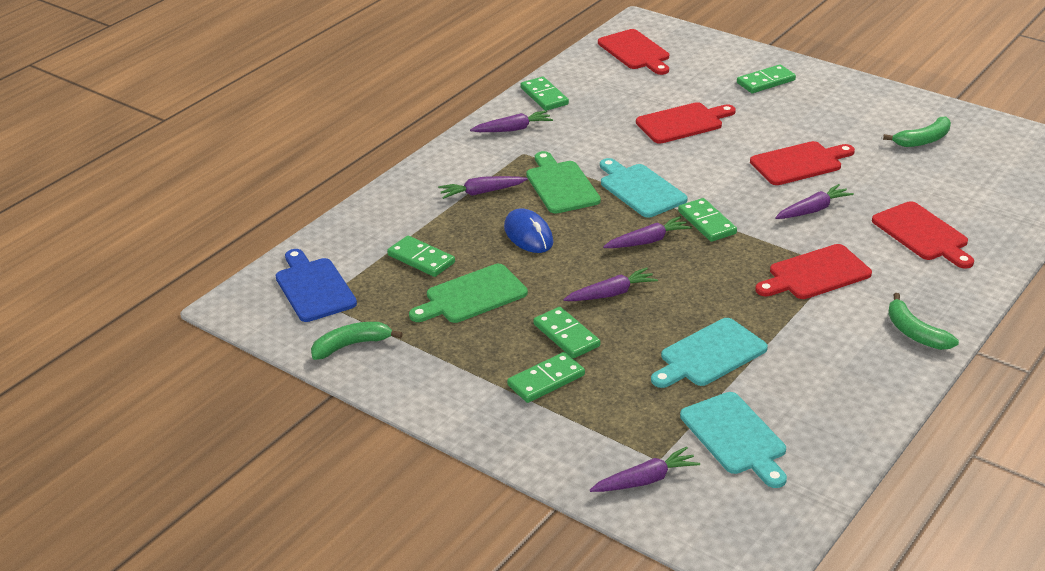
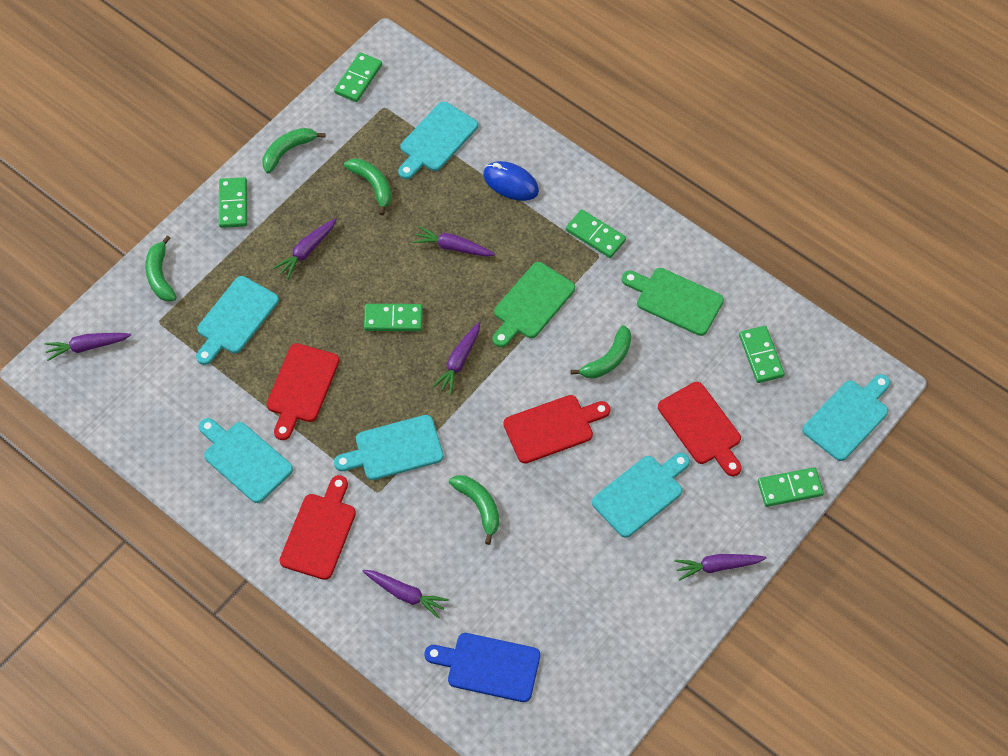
green banana: [311,322,403,360] [883,116,951,147] [888,293,959,350] = 3 -> [145,236,177,302] [262,128,325,173] [344,158,392,215] [449,475,499,545] [571,325,632,379] = 5
red cutting board: [598,29,669,75] [636,102,736,144] [750,141,855,185] [755,244,872,299] [872,201,974,269] = 5 -> [267,343,339,440] [280,475,356,580] [503,395,610,463] [658,382,742,476] = 4
turquoise cutting board: [600,158,687,218] [651,318,768,388] [680,392,787,488] = 3 -> [196,276,279,365] [199,418,293,503] [334,415,444,480] [398,102,478,179] [592,453,690,538] [803,374,890,461] = 6

